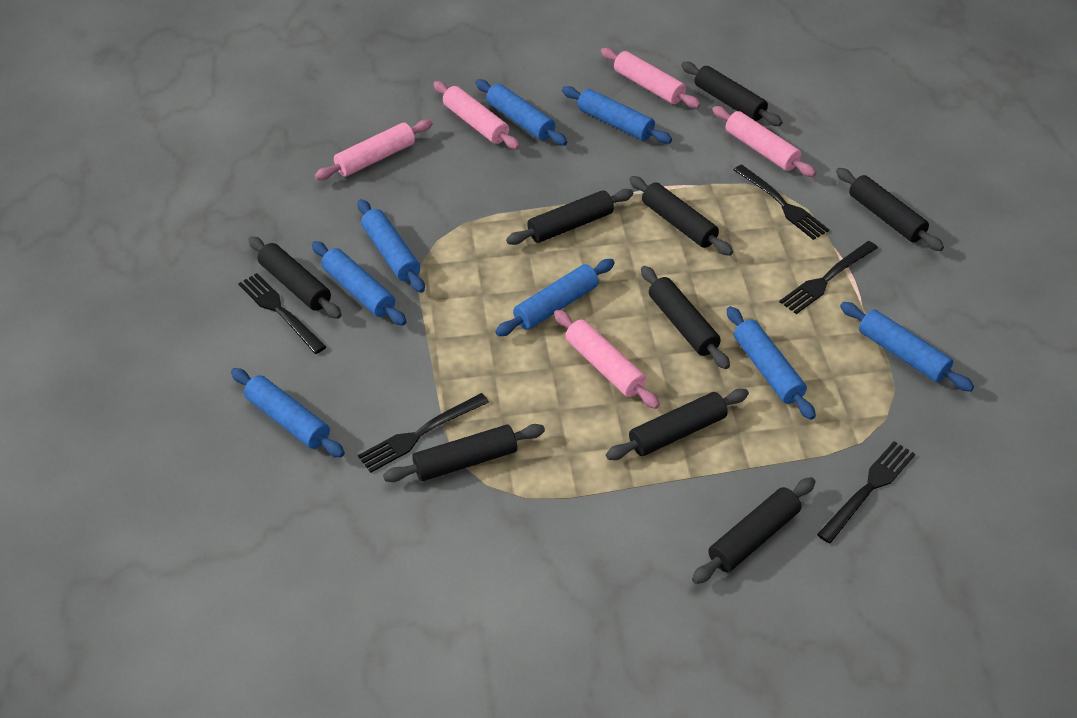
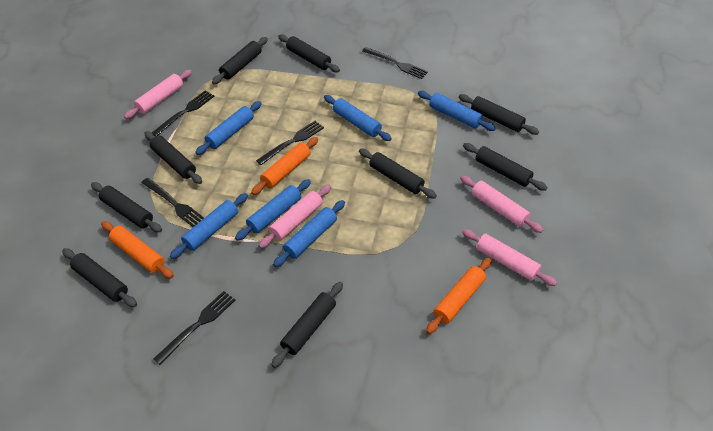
blue rolling pin: [231,368,345,458] [312,241,406,326] [358,199,425,293] [476,79,567,146] [495,259,615,336] [562,86,672,144] [727,306,816,420] [840,302,974,392] = 8 -> [170,193,248,259] [195,101,262,155] [235,179,311,241] [273,200,345,267] [324,95,392,141] [418,91,496,131] = 6
orange rolling pin: none = 0 -> [101,221,174,278] [251,137,318,195] [426,258,492,334] = 3
pink rolling pin: [315,120,432,180] [433,81,520,150] [554,310,660,409] [601,48,701,108] [712,106,816,177] = 5 -> [124,70,192,119] [259,185,331,248] [460,176,543,233] [462,229,557,286] = 4

